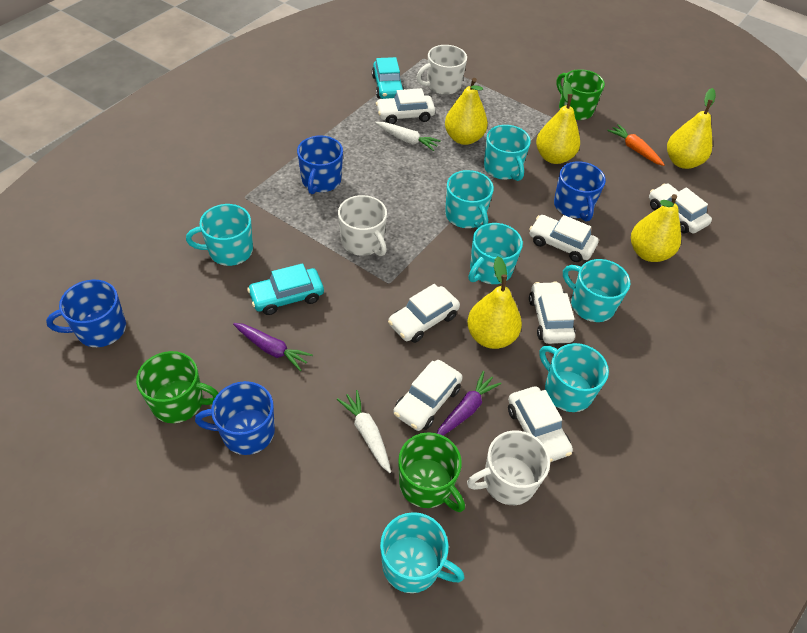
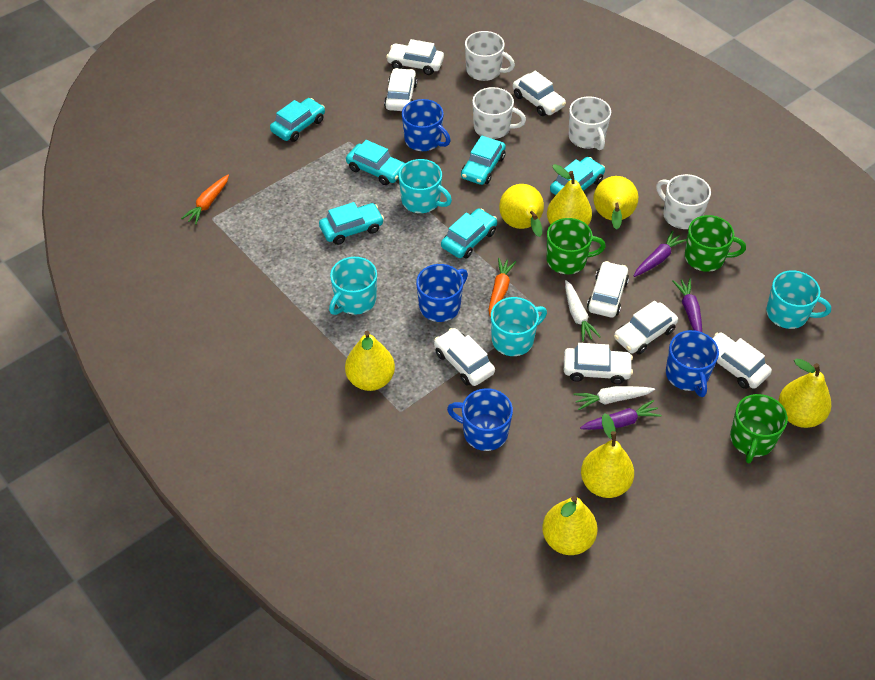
orange carrot: [607,124,665,166] = 1 -> [181,175,229,225] [488,258,516,317] = 2
purple carrot: [233,323,313,371] [437,371,501,436] = 2 -> [580,400,662,430] [634,231,687,277] [673,278,702,332] = 3
turquoise car: [247,263,324,315] [372,57,405,99] = 2 -> [270,98,325,142] [319,202,384,245] [346,140,405,185] [441,208,497,259] [461,135,506,185] [550,157,605,195] = 6
turquoise mug: [186,204,253,266] [380,512,465,593] [445,170,494,228] [469,223,523,284] [484,125,531,181] [539,343,609,412] [563,259,630,322] = 7 -> [329,257,377,315] [399,159,452,213] [491,297,547,356] [766,270,831,329] = 4
white car: [376,88,435,124] [388,284,460,343] [393,360,463,431] [508,386,573,462] [529,215,599,262] [529,281,576,344] [649,183,712,234] = 7 -> [384,68,417,111] [386,39,444,75] [434,328,495,386] [512,71,566,116] [564,343,633,384] [587,261,629,318] [614,301,678,355] [712,332,772,389] = 8
white mug: [338,195,387,256] [417,45,467,95] [467,430,550,505] = 3 -> [465,31,515,81] [472,87,526,139] [569,96,611,150] [656,174,711,229] = 4
yellow pear: [445,78,488,145] [467,256,522,349] [536,81,580,164] [631,194,681,262] [667,88,716,169] = 5 -> [345,331,395,391] [499,184,544,237] [542,496,598,555] [547,164,592,225] [581,413,634,498] [593,176,638,230] [779,358,831,428] = 7

